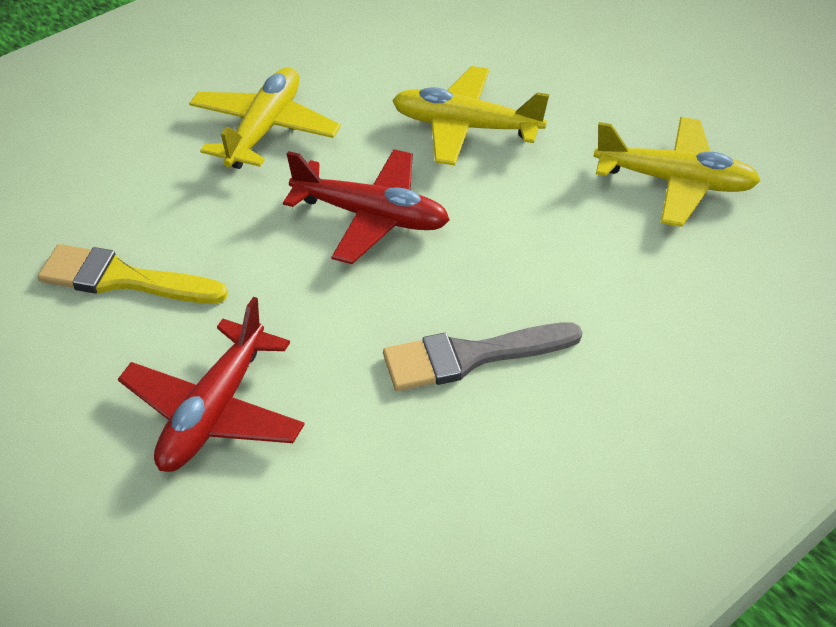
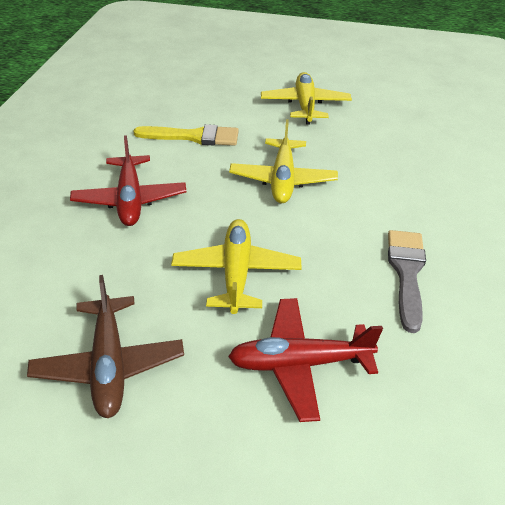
brown plane: none = 0 -> [27,275,184,418] = 1

